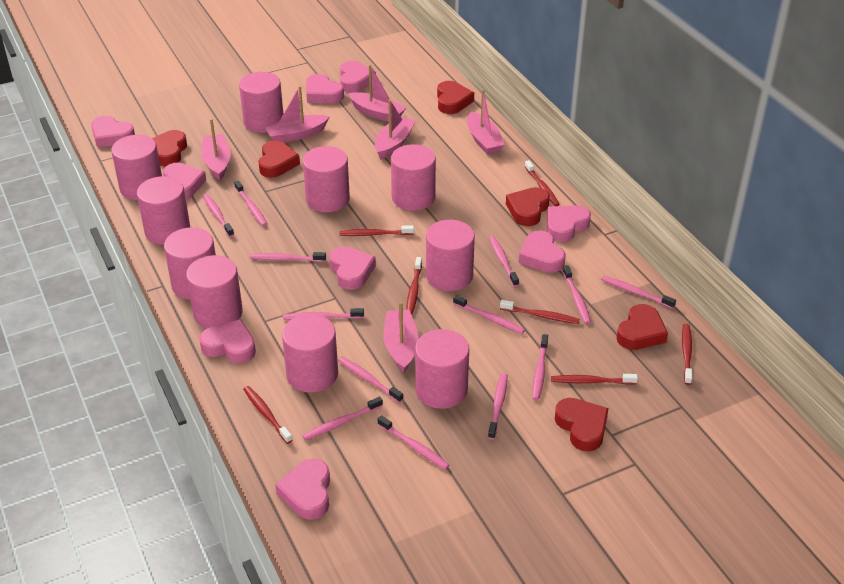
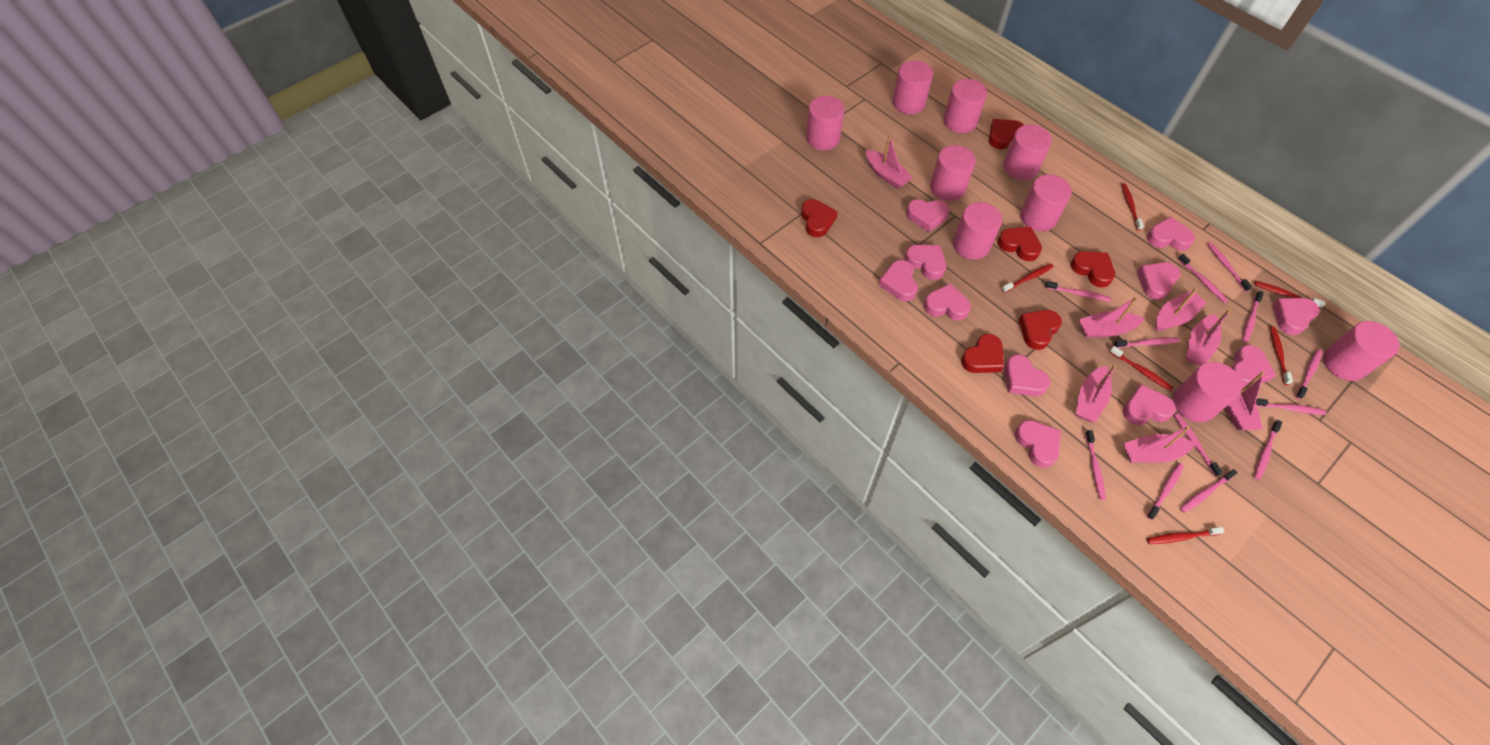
pink boat: [201,119,231,180] [264,86,330,143] [348,64,407,122] [375,100,416,160] [383,302,419,373] [467,89,505,155] = 6 -> [866,135,913,189] [1076,365,1117,422] [1079,297,1144,337] [1123,426,1195,463] [1155,288,1207,331] [1186,309,1231,365] [1225,371,1265,430] = 7
pink cylinder: [111,135,162,200] [137,176,190,245] [164,227,216,300] [186,255,243,328] [239,72,283,133] [282,314,338,393] [303,146,350,212] [391,144,436,211] [415,329,469,409] [426,220,475,291] = 10 -> [806,96,844,150] [893,61,933,114] [930,145,976,201] [943,79,987,133] [953,202,1002,260] [1003,125,1052,180] [1020,175,1072,231] [1173,362,1242,422] [1323,321,1400,381] = 9
pink heart: [91,116,135,148] [163,163,206,199] [199,319,256,363] [275,459,330,520] [306,74,344,103] [329,246,376,290] [340,61,376,93] [519,230,566,273] [547,205,591,242] = 9 -> [879,260,918,301] [905,245,946,280] [906,199,950,232] [924,283,971,320] [1004,354,1050,396] [1015,420,1061,468] [1123,384,1176,425] [1137,262,1181,300] [1147,217,1195,251] [1231,345,1276,385] [1273,298,1320,335] = 11
pink toothbrush: [203,194,234,237] [234,180,267,226] [250,252,326,262] [283,308,364,320] [303,397,383,441] [338,357,403,403] [378,415,449,470] [453,295,525,334] [488,373,508,440] [489,236,519,287] [532,334,548,400] [563,265,591,324] [601,276,676,309] = 13 -> [1045,281,1111,302] [1085,430,1106,500] [1113,337,1180,348] [1147,463,1184,520] [1174,413,1223,477] [1178,254,1228,303] [1180,469,1238,513] [1207,242,1252,292] [1242,291,1264,343] [1254,420,1282,480] [1256,398,1326,415] [1295,349,1322,399] = 12
red toothbrush: [243,386,293,444] [339,225,414,236] [406,257,422,315] [500,300,580,324] [524,160,560,206] [551,374,638,385] [682,324,692,385] = 7 -> [1002,264,1054,293] [1110,346,1173,391] [1121,183,1144,230] [1147,527,1225,544] [1254,281,1326,309] [1270,327,1293,385] = 6

